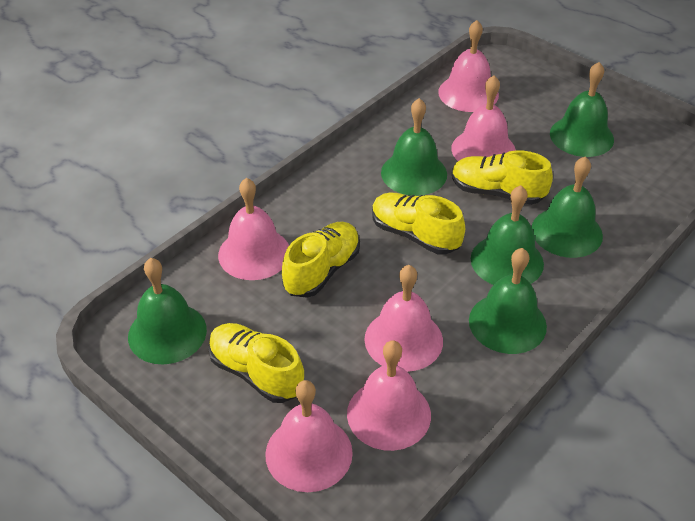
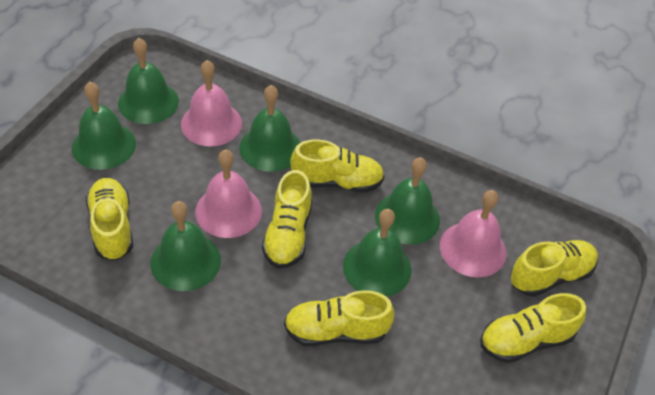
pink bell: [218,178,289,280] [265,380,353,492] [347,340,431,451] [364,265,443,372] [438,20,499,112] [452,75,516,161] = 6 -> [181,60,242,147] [195,149,262,238] [440,190,506,277] = 3
yellow shoe: [208,323,304,403] [282,222,360,297] [372,193,465,255] [452,150,553,205] = 4 -> [86,178,133,260] [262,170,312,268] [284,290,395,346] [290,139,384,193] [480,293,586,363] [510,240,598,297] = 6

